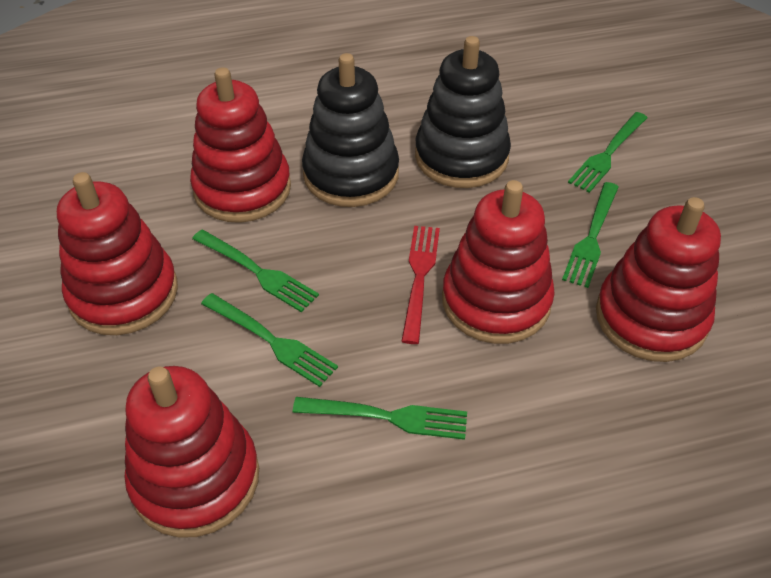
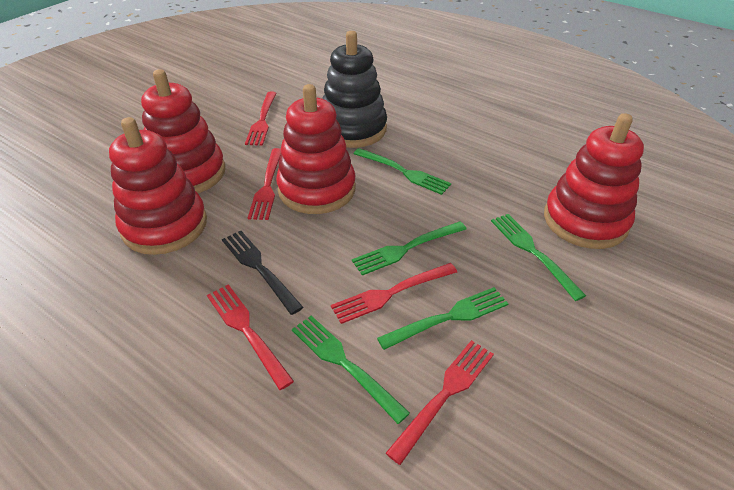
black fork: none = 0 -> [222,231,303,315] = 1
black stacking toy: [302,53,399,207] [415,36,511,188] = 2 -> [322,31,387,148] = 1
red fork: [401,226,440,344] = 1 -> [207,284,294,390] [245,91,277,146] [248,148,281,220] [331,263,457,324] [386,340,494,465] = 5
red stacking toy: [57,172,178,335] [125,366,259,538] [190,67,291,223] [442,180,555,344] [596,197,721,362] = 5 -> [109,117,207,255] [141,69,225,193] [276,84,356,214] [544,113,644,249] = 4

